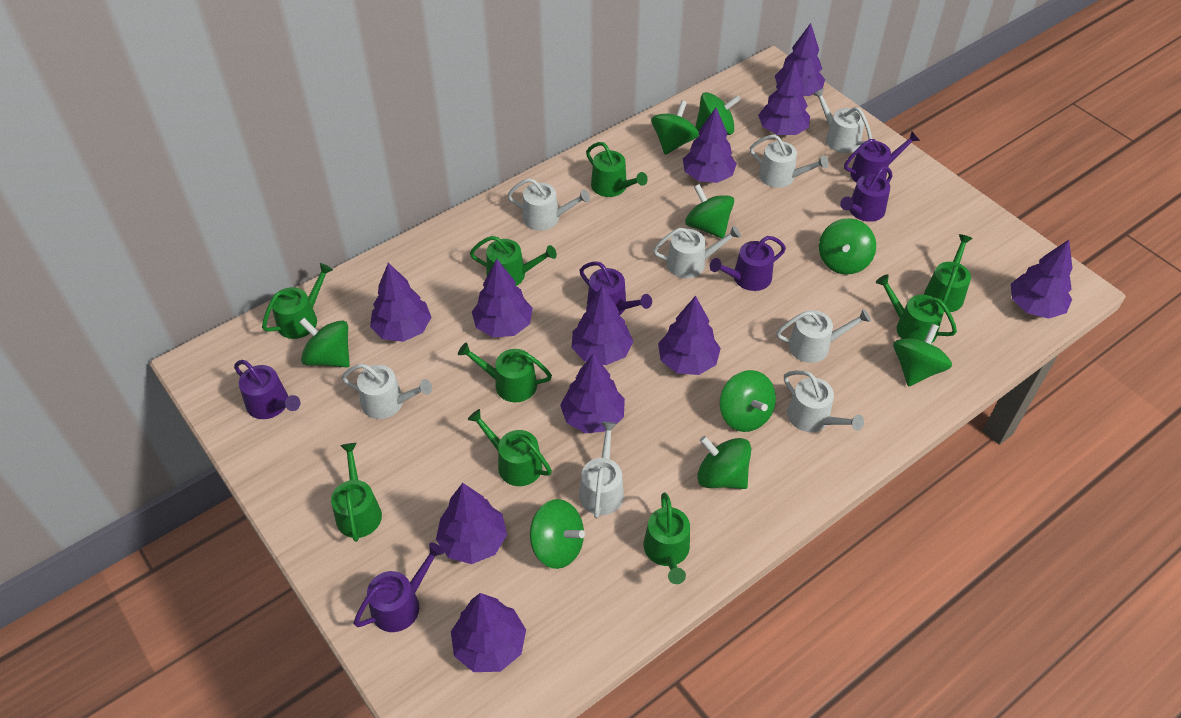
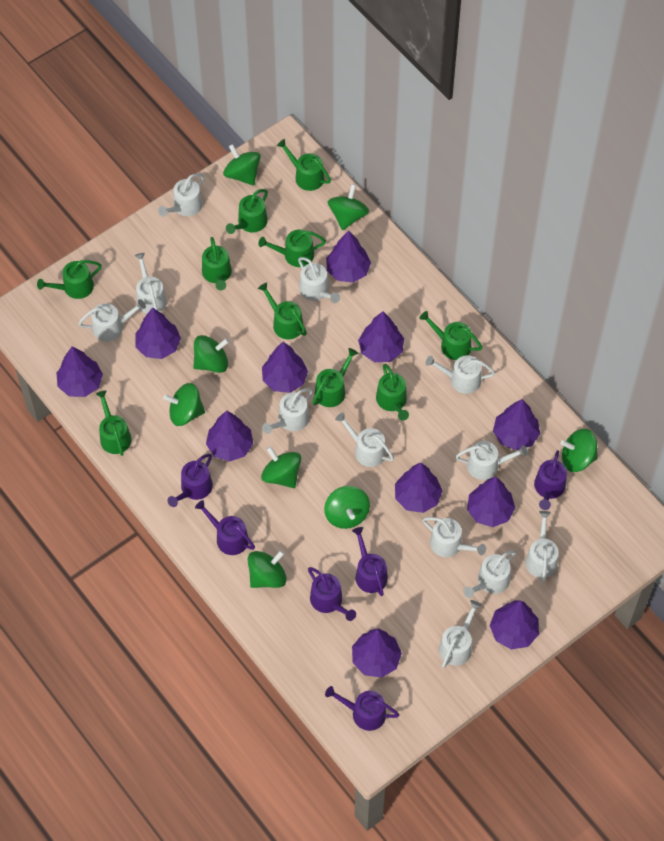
green spinning top: [299,318,350,367] [530,499,585,569] [651,100,699,155] [685,184,734,239] [695,92,741,135] [697,436,751,489] [720,370,776,432] [819,218,876,275] [893,324,952,386] = 9 -> [163,383,205,426] [193,335,229,373] [223,144,261,185] [248,550,287,588] [261,446,301,488] [324,486,370,529] [327,184,369,230] [560,429,598,472] = 8
green watering can: [262,263,333,339] [331,443,382,542] [458,342,552,402] [468,409,552,486] [470,236,557,286] [586,142,648,197] [644,492,690,584] [876,274,957,344] [924,234,973,312] = 9 -> [37,260,102,299] [96,390,132,456] [202,237,232,291] [226,189,268,234] [258,230,326,267] [258,283,307,339] [277,139,331,191] [312,348,358,407] [376,364,409,421] [419,311,483,360] = 10
white watering can: [342,364,432,419] [507,178,590,231] [579,422,624,518] [653,225,741,278] [750,135,829,188] [776,309,871,363] [784,370,864,432] [813,88,872,153] = 8 -> [78,299,146,341] [134,253,167,314] [158,173,204,217] [262,388,313,434] [298,257,340,303] [335,412,394,467] [422,517,486,557] [425,355,495,394] [439,600,481,668] [455,441,528,480] [463,550,516,598] [525,511,559,583] = 12

